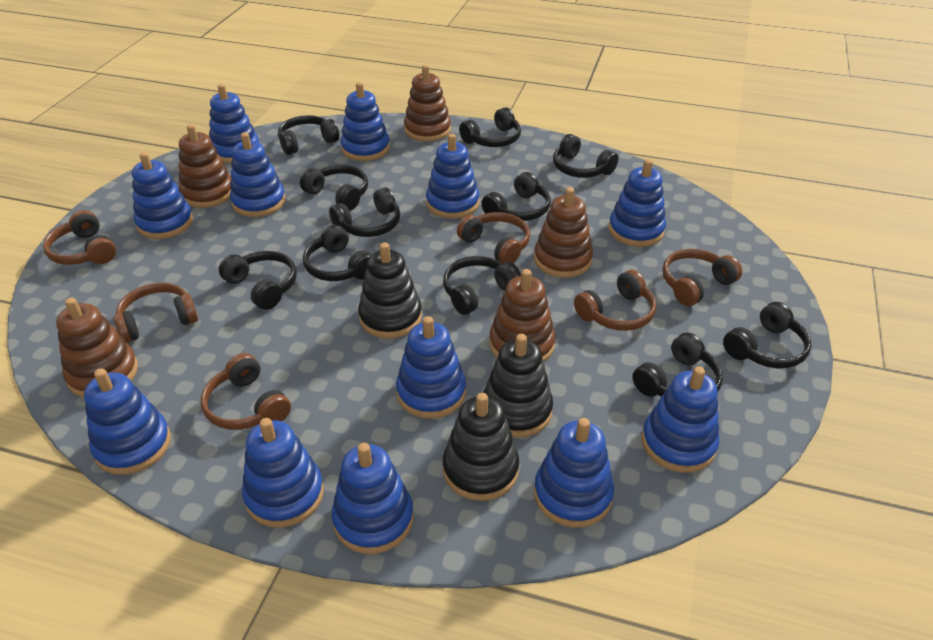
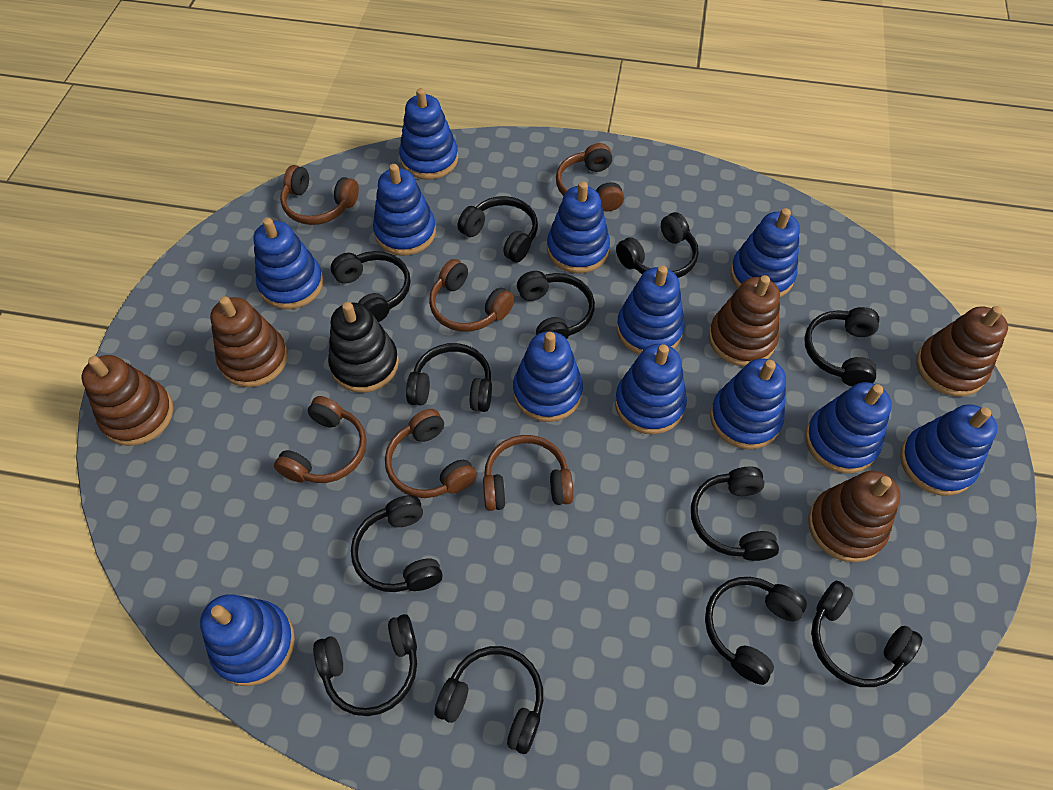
black headphones: [219,251,296,310] [278,115,339,155] [300,165,368,211] [303,225,372,281] [329,187,400,237] [443,256,521,315] [459,107,521,147] [481,172,551,221] [553,134,619,178] [632,333,723,397] [723,302,812,368] = 11 -> [313,614,417,716] [331,251,410,322] [351,495,443,592] [406,343,492,412] [434,646,543,754] [457,196,538,263] [517,271,595,339] [616,212,698,278] [691,467,779,561] [705,577,807,685] [804,307,879,386] [811,581,923,687] = 12
black stacking toy: [358,243,422,338] [443,393,519,501] [483,334,553,438] = 3 -> [328,302,399,393] = 1

